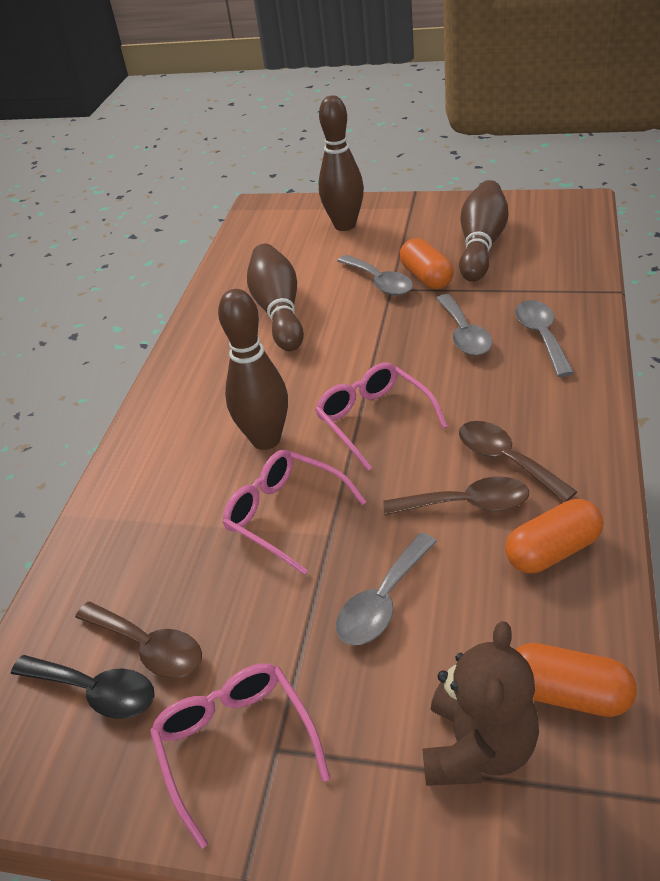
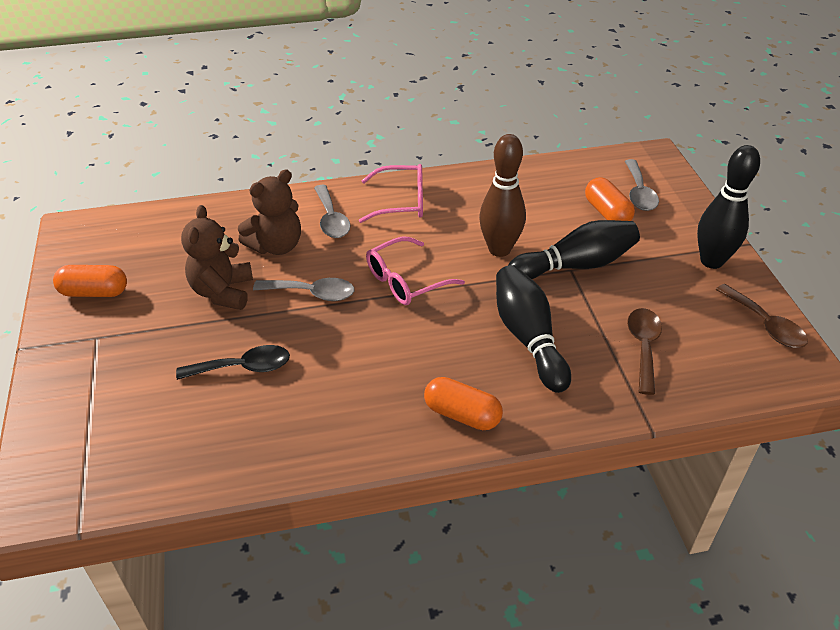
black bowling pin: none = 0 -> [496,265,571,393] [508,220,640,279] [697,145,760,269] = 3
brown bowling pin: [218,289,288,450] [247,244,304,351] [319,95,364,231] [459,180,508,282] = 4 -> [479,134,526,257] = 1
brown spoon: [75,602,202,678] [383,477,529,515] [459,421,577,502] = 3 -> [627,308,662,395] [715,284,808,348] = 2
brown teddy bear: [423,621,539,786] = 1 -> [181,205,253,310] [238,169,301,255] = 2
grey spoon: [336,533,437,645] [337,255,413,295] [436,294,492,356] [515,300,574,377] = 4 -> [253,278,354,301] [314,185,351,238] [625,159,659,211] = 3
pink glasses: [150,664,330,849] [223,450,366,575] [315,362,448,471] = 3 -> [359,164,423,223] [366,237,465,305] = 2

